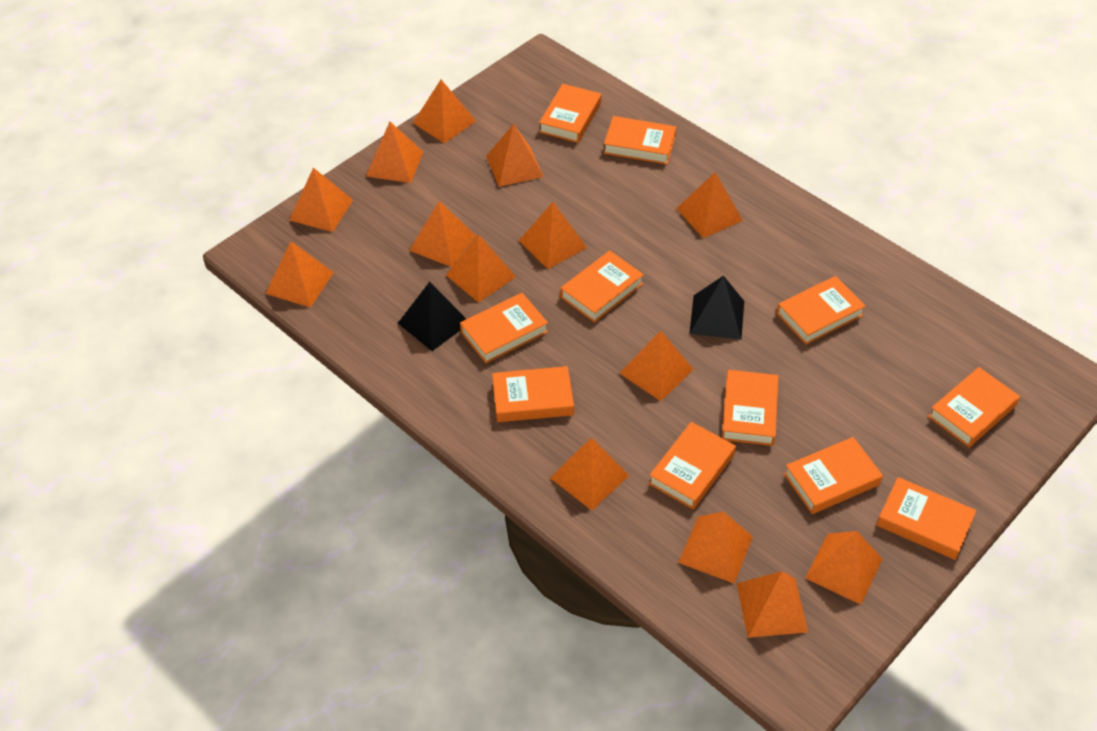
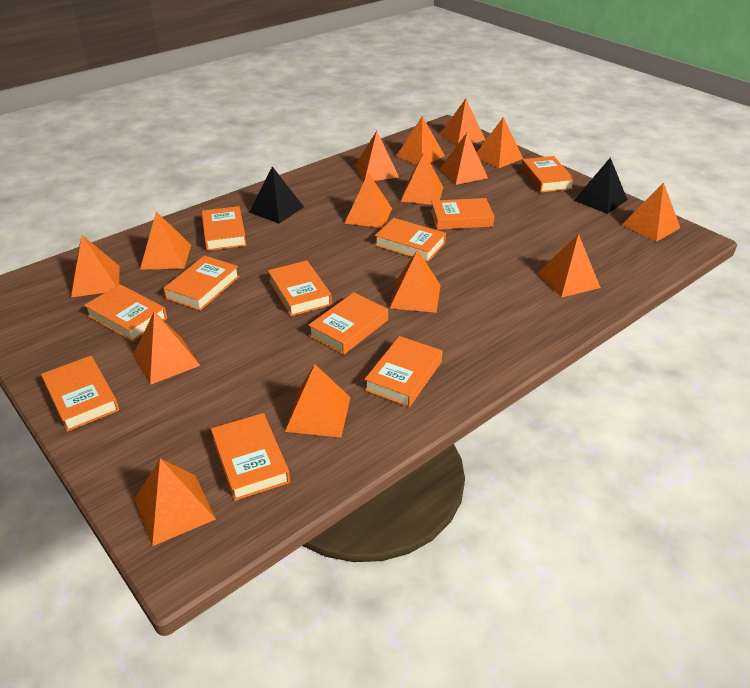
orange pyramid: [266,241,334,308] [289,168,353,232] [366,122,423,183] [409,201,476,267] [413,80,476,144] [446,234,516,303] [486,124,543,187] [519,202,587,269] [550,438,629,510] [619,330,694,401] [676,173,743,238] [678,512,753,584] [737,571,808,638] [805,531,883,605] = 14 -> [71,235,120,297] [133,312,200,385] [135,459,216,546] [140,212,191,270] [285,365,351,437] [345,172,392,228] [355,131,399,181] [390,250,441,313] [396,116,445,165] [400,152,443,205] [440,99,485,146] [440,133,488,185] [476,117,523,168] [538,234,601,298] [622,182,680,242] = 15

